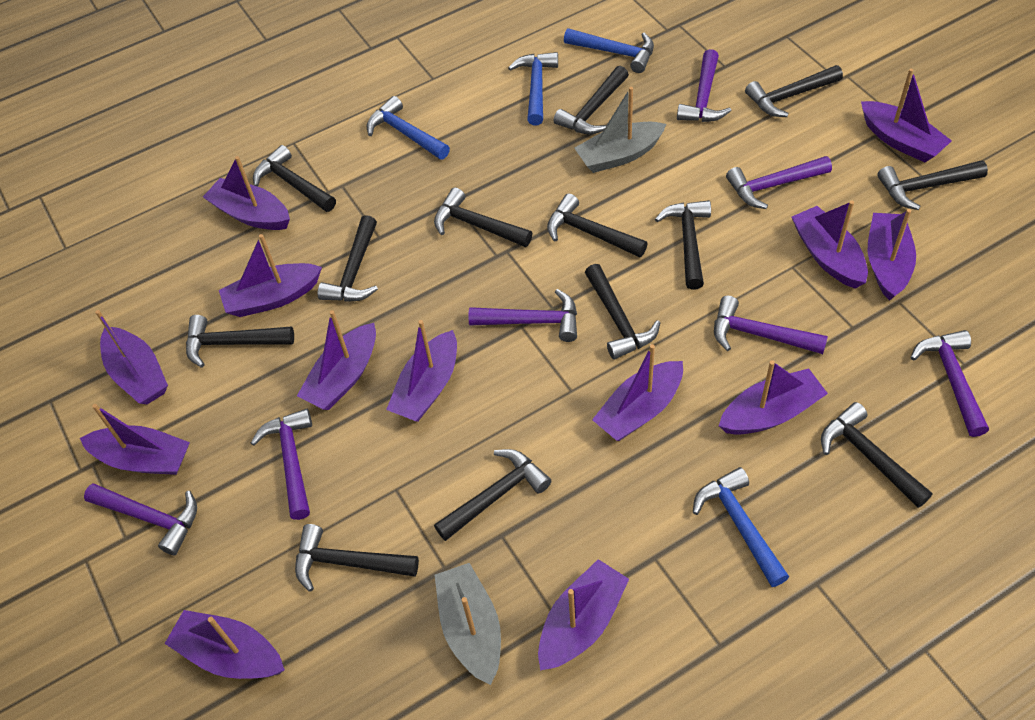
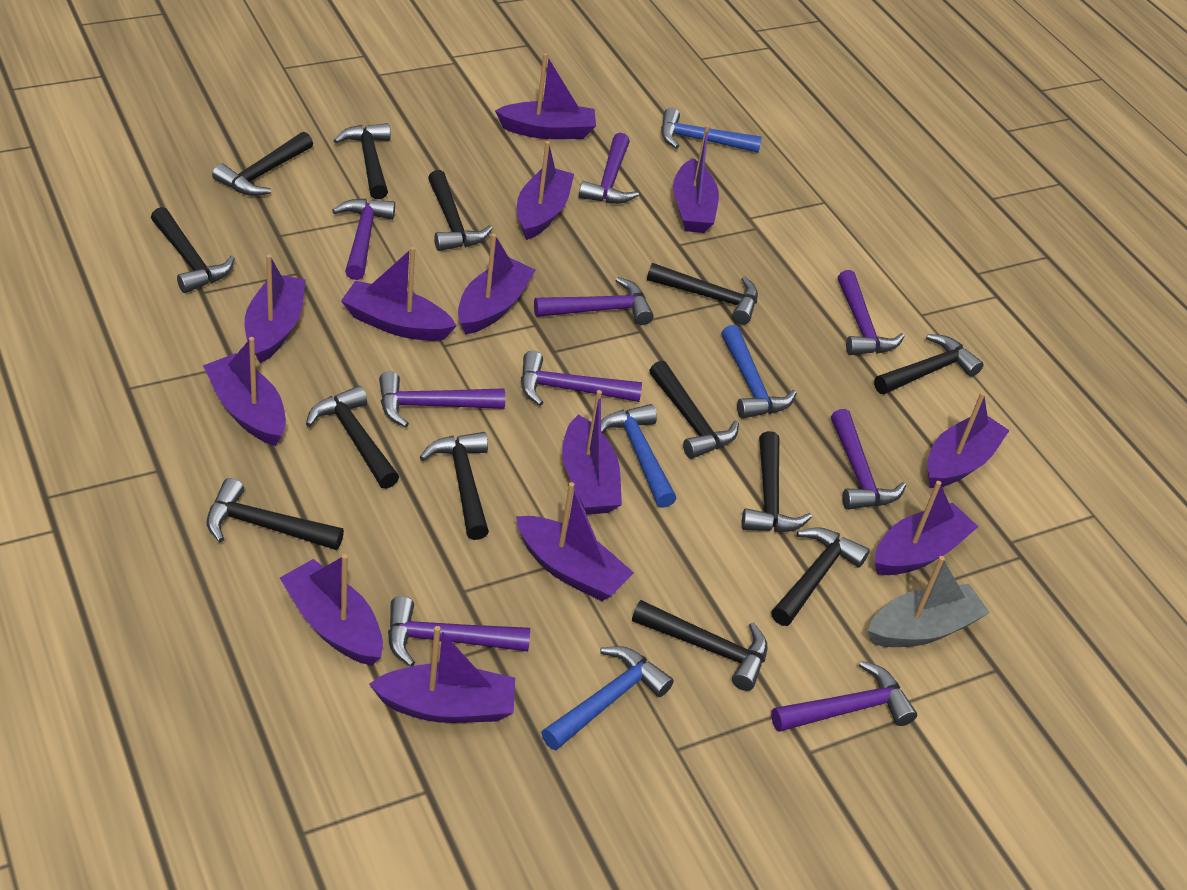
grey boat: [435,563,501,685] [574,87,666,173] = 2 -> [868,556,990,647] = 1
purple hammer: [84,483,197,555] [251,409,312,520] [469,289,577,342] [677,49,731,122] [714,296,828,354] [726,156,832,209] [911,330,989,437] = 7 -> [332,199,395,280] [379,371,505,428] [388,596,530,667] [521,351,642,406] [534,277,654,325] [579,133,639,204] [771,661,917,732] [831,409,906,510] [838,270,904,355] = 9

